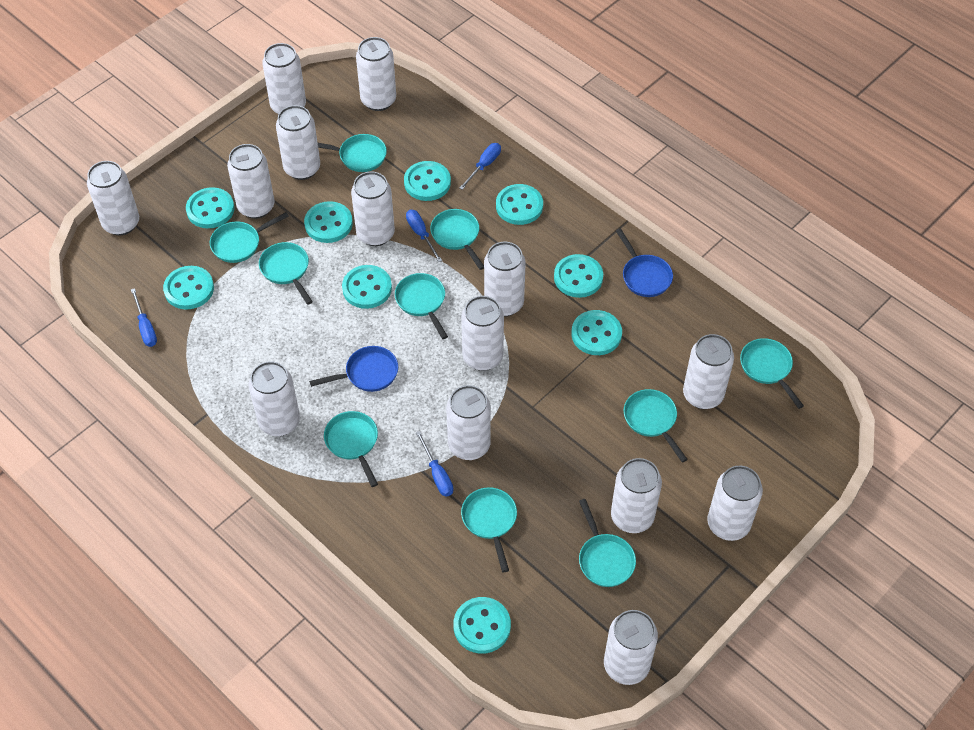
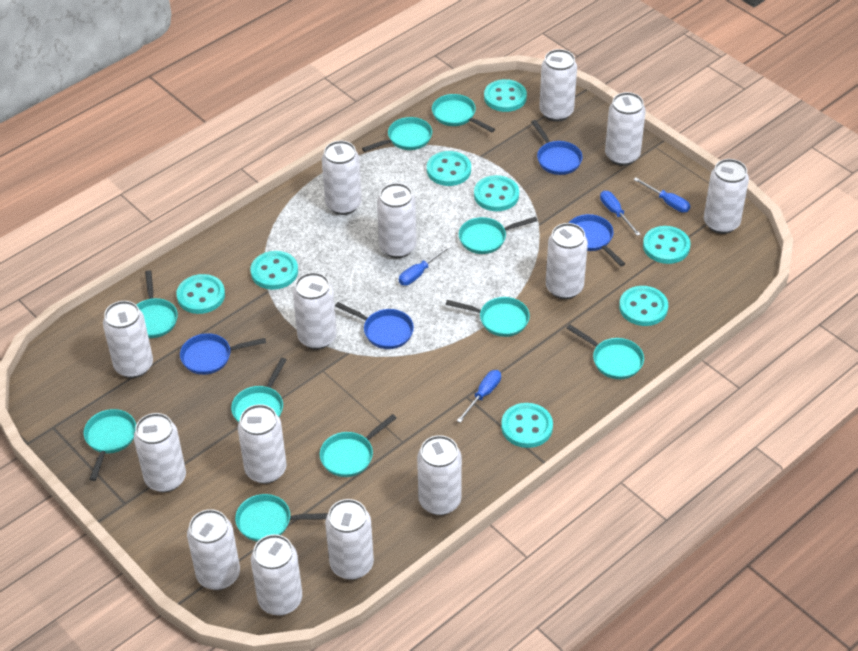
blue pan: [309,346,398,392] [616,228,673,297] = 2 -> [180,333,266,375] [335,302,414,349] [531,120,583,175] [569,214,625,267] = 4
turquoise button: [163,266,214,310] [186,187,234,228] [304,201,353,243] [342,265,392,309] [404,161,451,201] [453,597,511,654] [496,184,543,225] [554,254,603,298] [571,310,622,355] = 9 -> [176,274,225,314] [251,251,298,290] [427,151,471,186] [474,175,519,211] [484,79,527,112] [501,403,553,448] [619,286,668,326] [643,226,691,264] = 8

